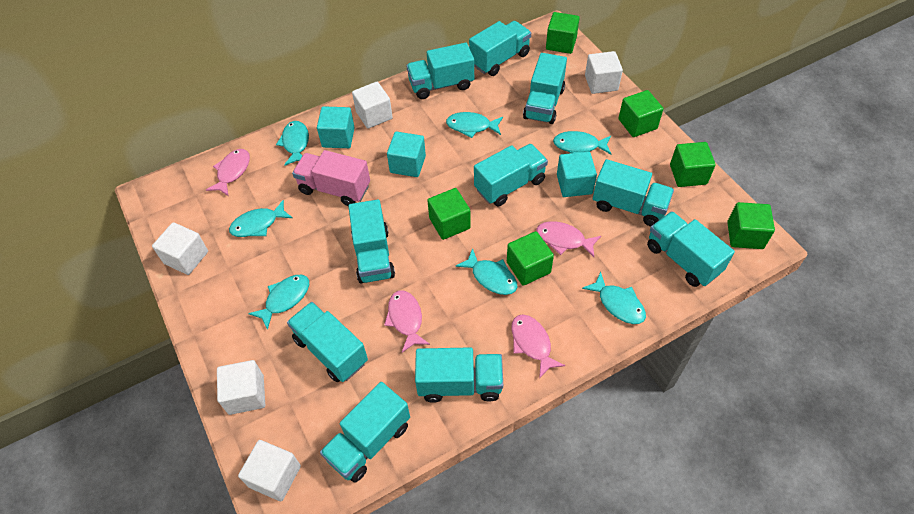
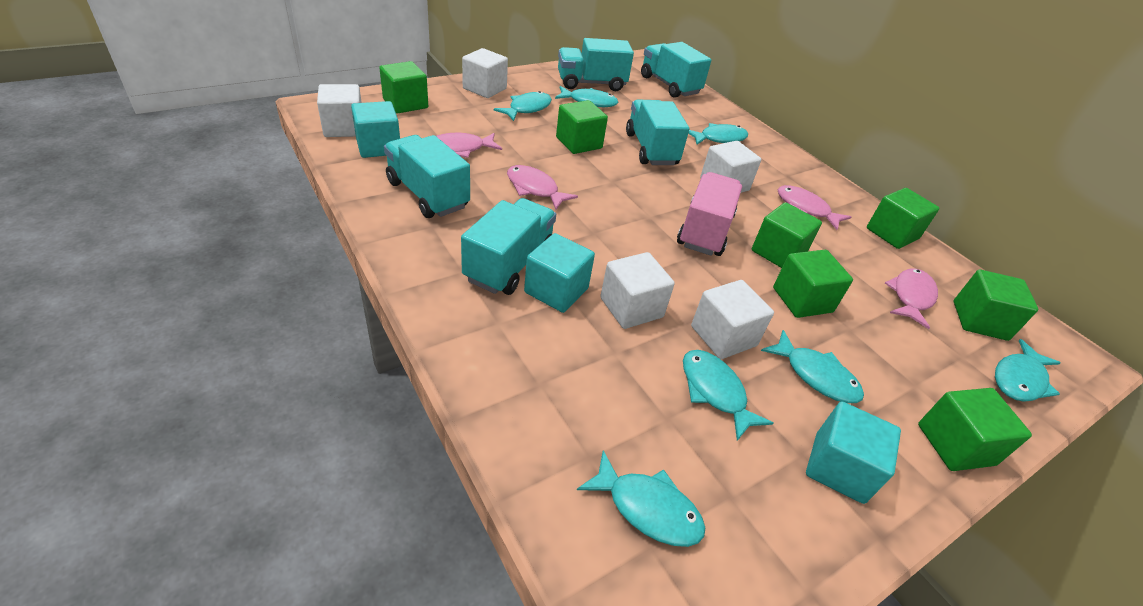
green cube: [427,188,471,240] [507,231,554,286] [546,12,580,54] [618,90,663,137] [670,142,716,187] [727,202,775,249] = 6 -> [379,61,428,113] [556,100,608,154] [752,202,822,268] [773,250,853,318] [867,188,939,249] [918,388,1032,471] [954,269,1038,341] = 7
turquoise truck: [287,302,368,382] [320,382,410,483] [348,199,395,284] [406,43,474,99] [415,347,503,403] [469,21,531,76] [474,144,548,207] [523,53,567,124] [593,159,674,226] [647,211,735,287] = 10 -> [384,135,470,218] [461,198,556,295] [558,38,634,91] [626,99,689,165] [641,42,711,98] = 5

